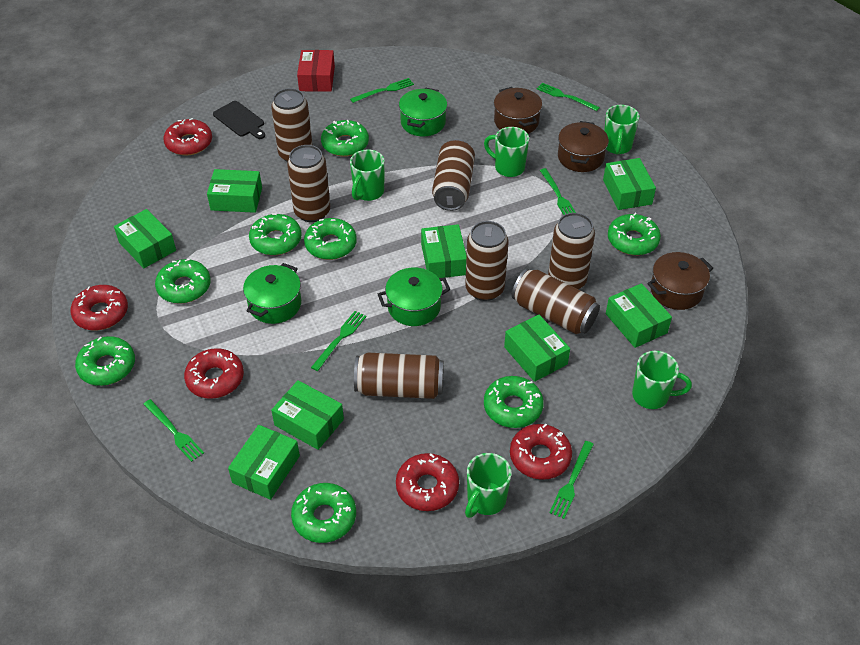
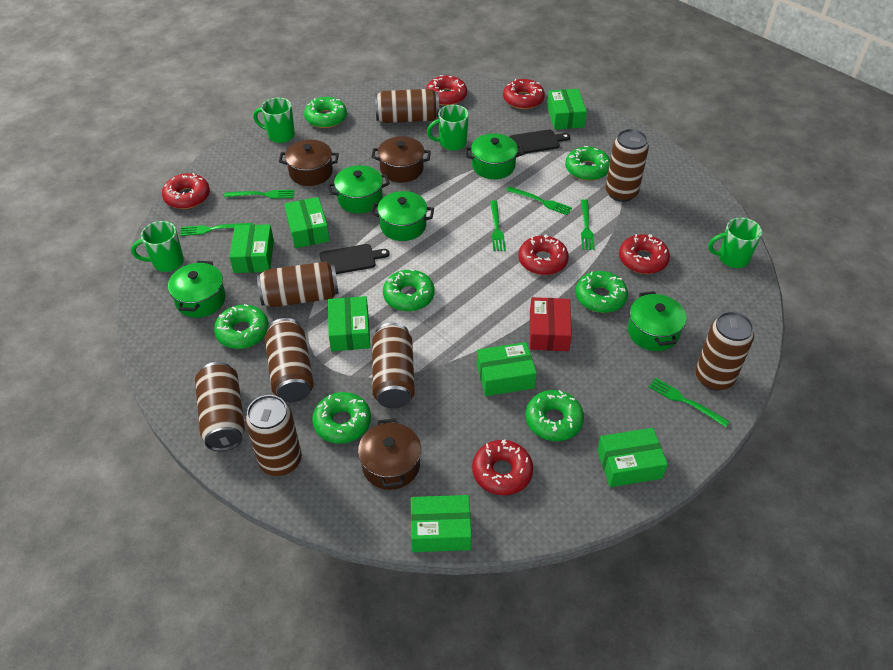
black cutting board: [213,101,265,139] = 1 -> [319,244,390,274] [509,129,570,154] = 2
brown can: [271,88,312,162] [287,145,330,222] [354,353,444,399] [432,139,475,211] [465,221,509,301] [512,268,600,334] [548,213,595,289] = 7 -> [195,362,245,451] [245,395,302,476] [257,261,339,307] [265,318,314,402] [372,323,415,408] [375,89,439,123] [605,129,649,202] [695,311,754,391] = 8
green box: [114,209,176,268] [207,169,262,213] [228,425,300,500] [271,380,344,450] [421,224,467,278] [504,314,570,382] [603,158,656,210] [606,283,672,348] = 8 -> [229,224,274,273] [284,197,330,248] [328,296,370,351] [411,495,472,552] [477,342,537,396] [547,89,587,130] [597,428,668,487] = 7
green donut: [75,336,135,386] [155,259,211,304] [249,213,302,255] [291,483,356,543] [304,218,357,260] [321,120,369,157] [484,376,544,428] [608,213,661,255] = 8 -> [214,304,269,349] [304,97,347,128] [312,392,371,444] [383,269,434,312] [525,390,584,441] [565,146,610,181] [576,271,628,313] = 7
green mug: [350,149,385,201] [465,453,512,518] [484,127,529,177] [604,105,639,155] [632,351,692,409] = 5 -> [131,221,184,272] [253,97,295,143] [427,105,469,151] [708,217,762,268] = 4
green pot: [243,263,301,324] [378,268,450,326] [399,88,447,136] = 3 -> [168,261,226,318] [328,165,390,213] [371,191,434,241] [465,133,524,179] [628,291,686,351] = 5
red donut: [70,285,128,330] [164,118,212,155] [184,348,244,399] [396,453,459,511] [510,424,572,480] = 5 -> [162,173,210,209] [426,75,467,106] [472,439,533,495] [503,79,545,109] [518,234,569,275] [619,234,670,274] = 6

